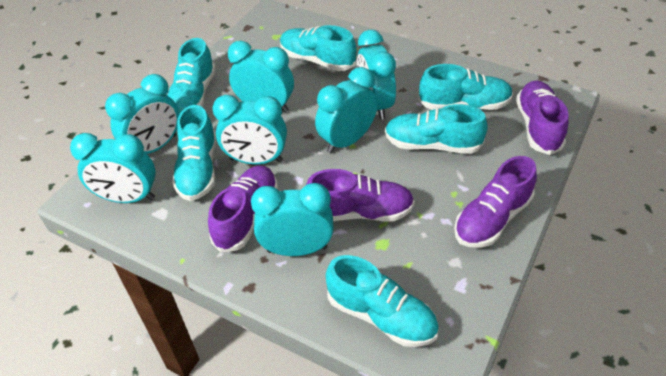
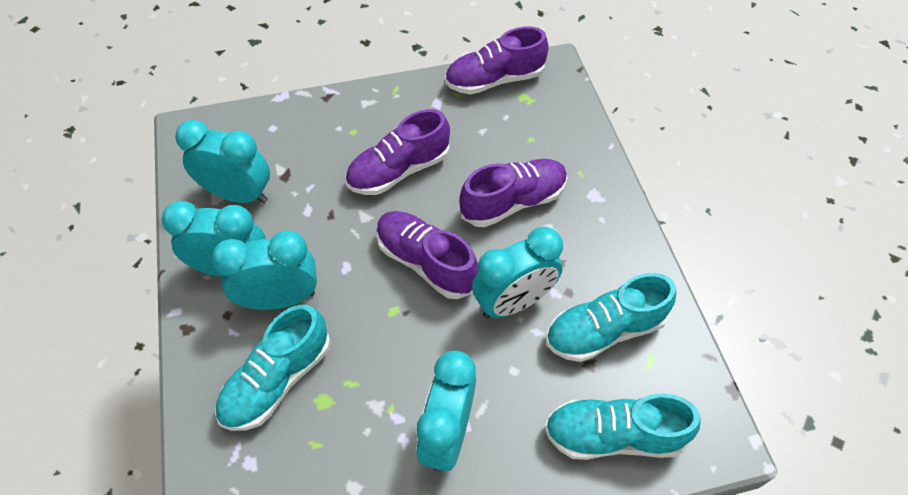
turquoise clock: [70,133,156,203] [105,74,179,154] [213,95,287,165] [228,41,294,113] [251,183,334,256] [315,67,378,153] [357,30,396,119] = 7 -> [162,201,266,277] [175,120,270,203] [212,231,317,310] [416,351,476,471] [472,227,563,318] = 5
turquoise shoe: [168,38,216,115] [172,105,216,201] [280,25,357,71] [326,255,439,347] [385,104,488,154] [418,64,513,110] = 6 -> [215,305,331,431] [544,394,700,460] [546,273,676,362] = 3

